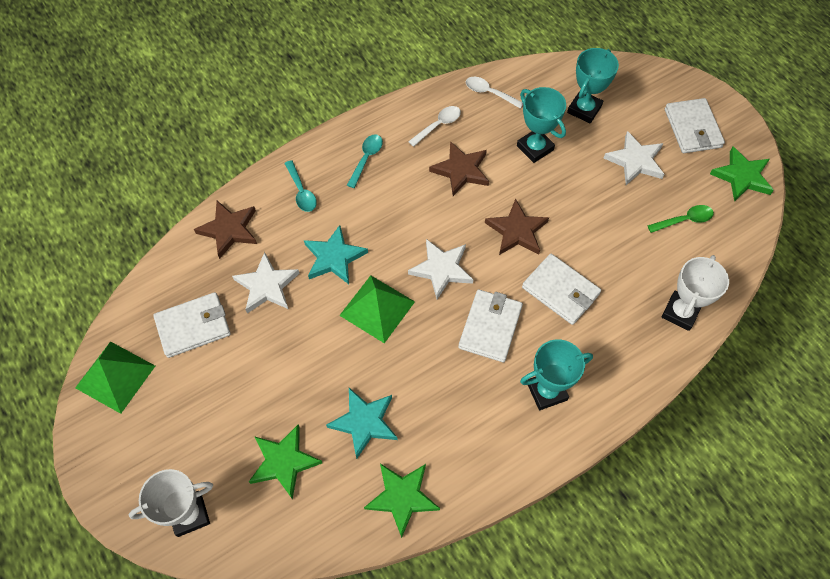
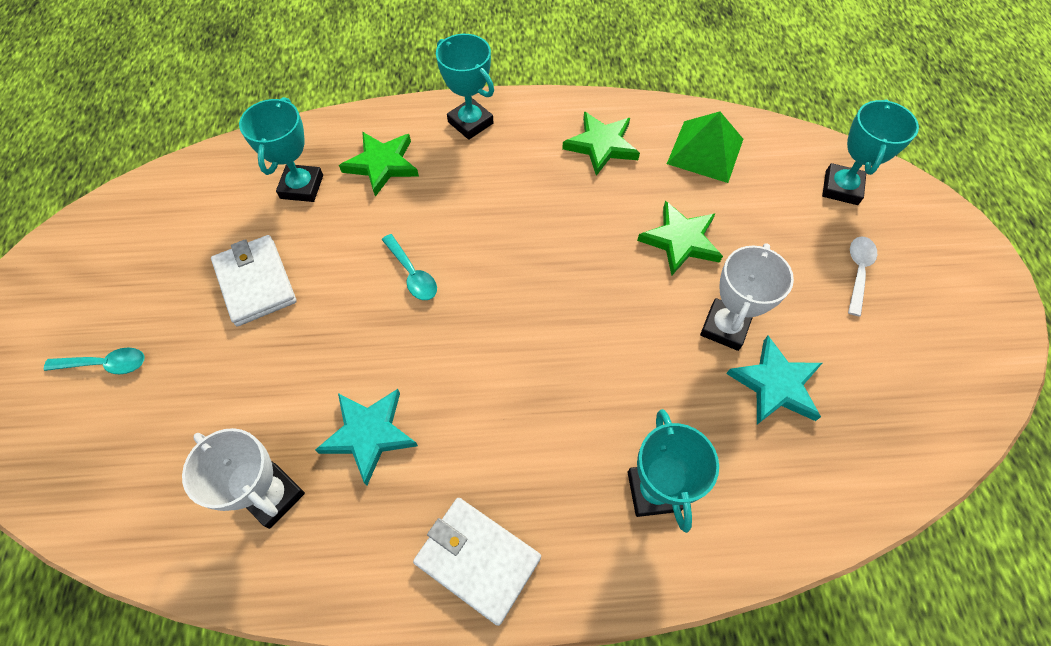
brown star: [194,201,257,259] [429,141,489,196] [485,199,549,255] = 3 -> none = 0
green pyramid: [75,341,155,414] [339,275,415,343] = 2 -> [667,111,743,183] = 1
green spoon: [647,205,714,233] = 1 -> none = 0
turquoise trophy: [517,87,566,163] [520,339,593,410] [567,48,619,123] = 3 -> [239,97,323,202] [436,34,494,140] [628,409,719,533] [822,99,919,205] = 4
white spoon: [408,106,461,147] [466,77,523,109] = 2 -> [848,237,877,316] = 1
white star: [232,252,300,313] [408,239,474,299] [604,131,664,185] = 3 -> none = 0
white wallet: [153,292,231,358] [458,290,523,362] [522,254,601,325] [665,98,725,153] = 4 -> [211,235,297,326] [413,498,541,626] = 2

